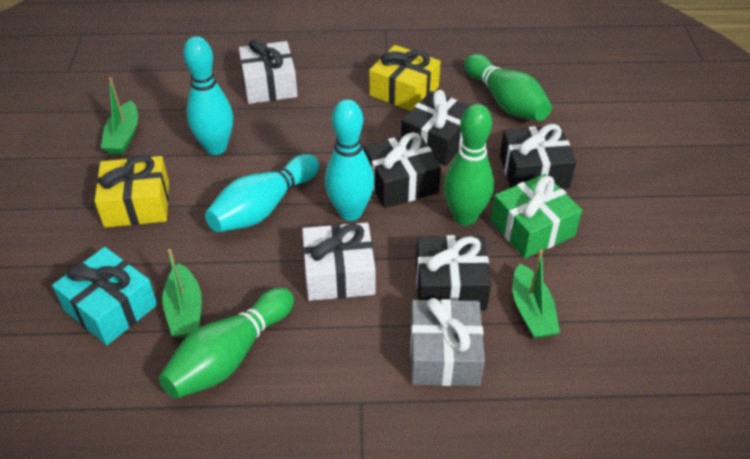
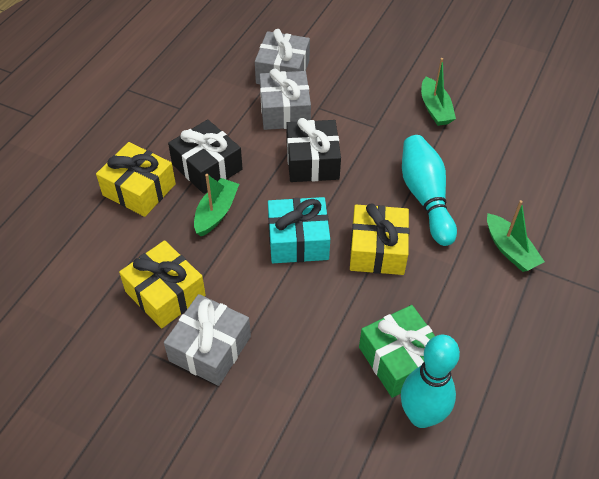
black gift: [364,132,441,208] [401,90,469,166] [416,235,491,310] [500,124,576,189] = 4 -> [168,120,243,194] [286,118,341,182] = 2
green bowling pin: [159,287,294,399] [444,104,494,226] [464,54,552,121] = 3 -> none = 0
grey gift: [410,298,485,386] = 1 -> [164,294,251,386] [255,29,310,84] [260,69,311,130] = 3
turquoise bowling pin: [183,36,233,155] [205,154,319,232] [325,99,374,221] = 3 -> [401,335,460,428] [402,135,457,246] = 2
white gift: [239,39,297,104] [302,223,375,301] = 2 -> none = 0
yellow gift: [94,155,169,227] [369,45,441,111] = 2 -> [96,142,176,217] [119,240,206,329] [350,203,409,275] = 3

